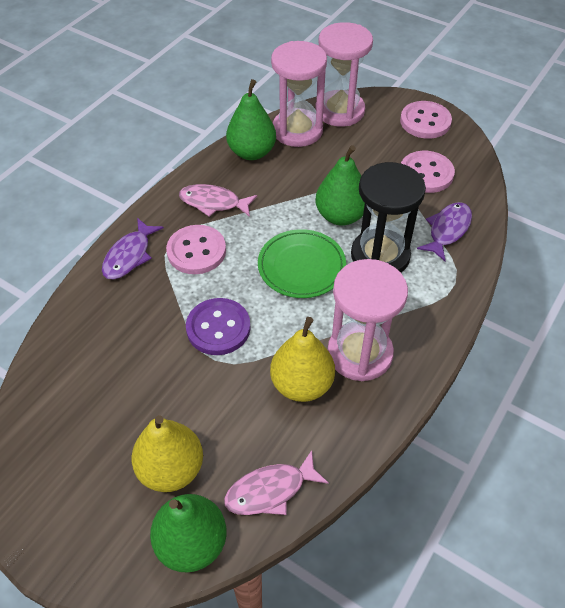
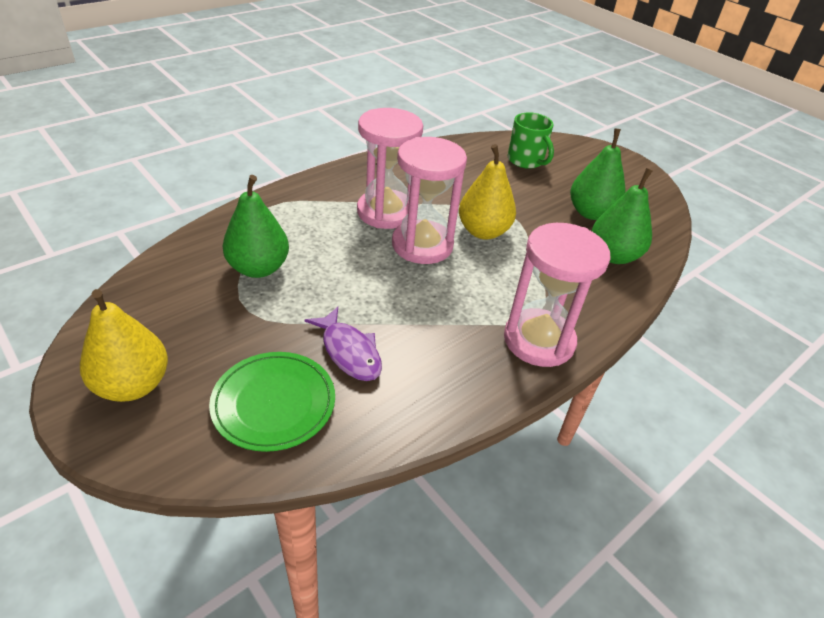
black hourglass: [351,162,426,273] = 1 -> none = 0
green mug: none = 0 -> [508,112,554,169] = 1
pink button: [166,225,226,274] [400,101,452,139] [401,151,455,193] = 3 -> none = 0
pink fish: [179,184,257,217] [224,450,329,515] = 2 -> none = 0
purple button: [186,298,251,355] = 1 -> none = 0
purple fish: [102,218,164,279] [417,202,472,261] = 2 -> [305,307,382,381] = 1

